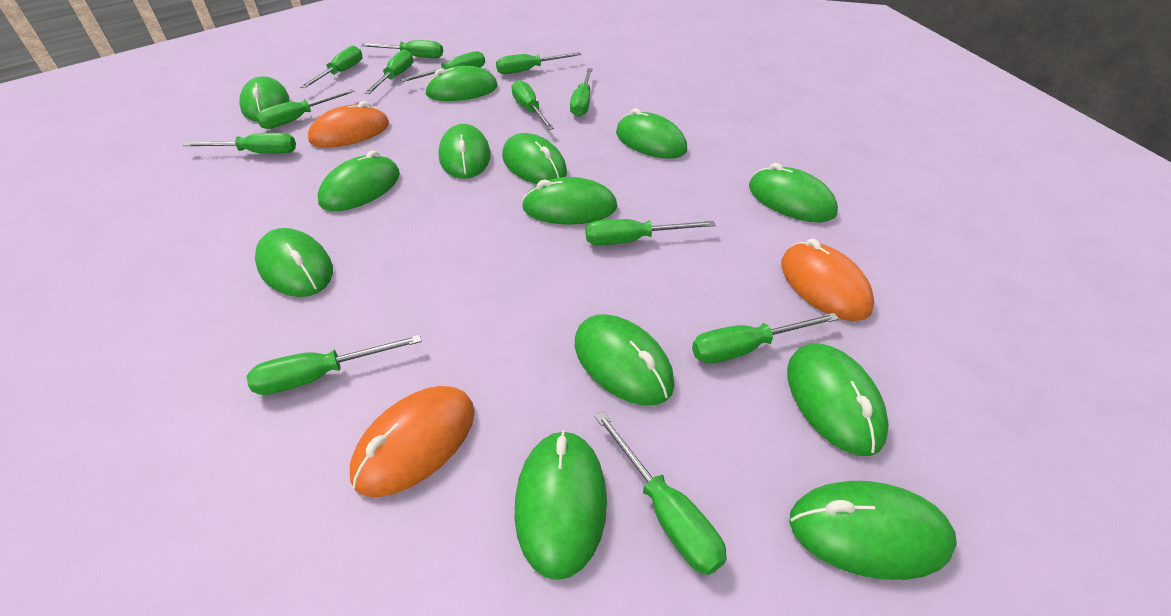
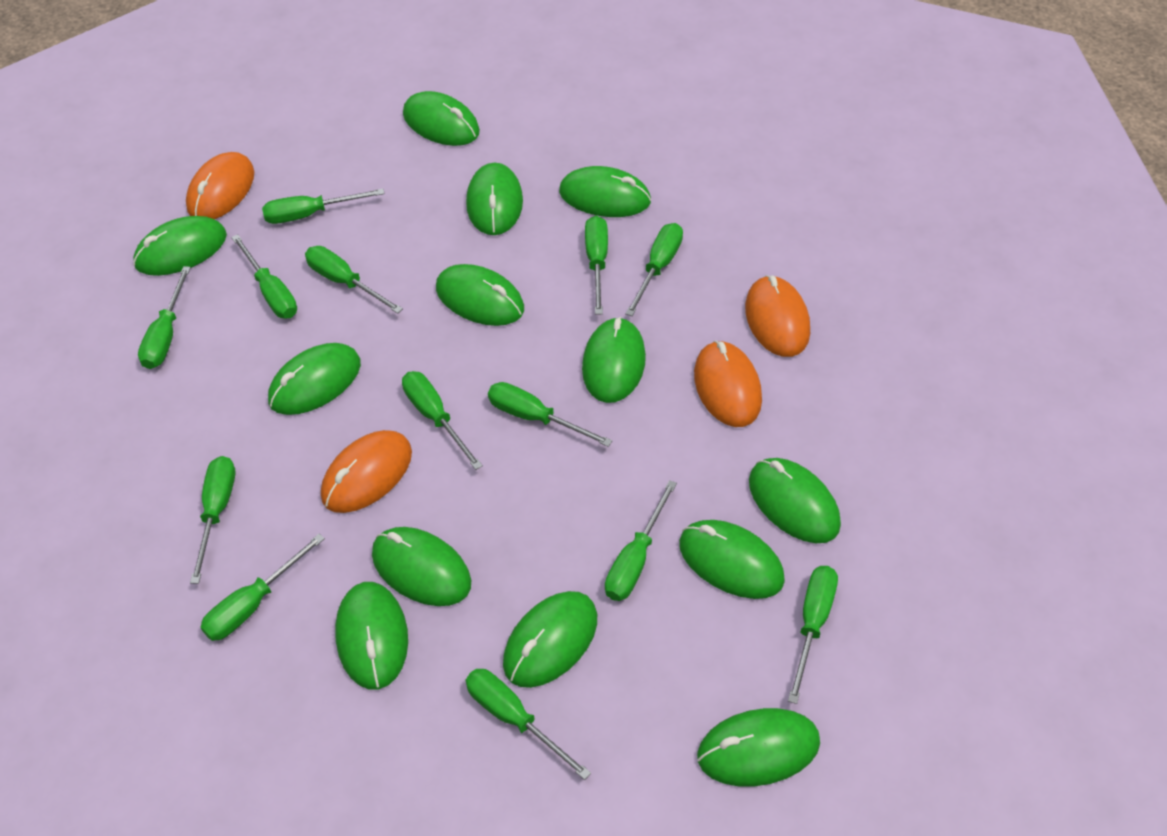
orange mouse: [308,101,389,148] [350,386,475,497] [781,239,874,321] = 3 -> [186,152,254,219] [321,430,412,513] [694,341,762,427] [745,275,810,357] = 4

